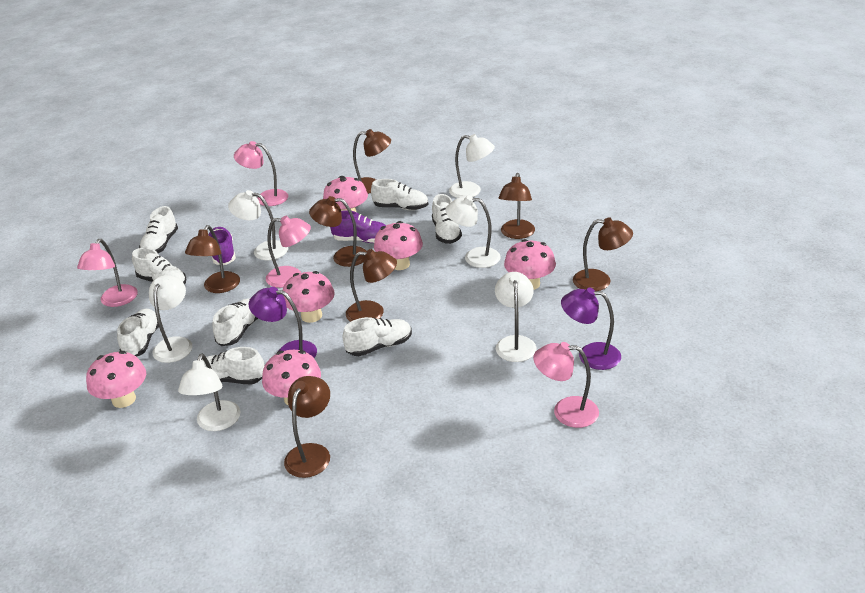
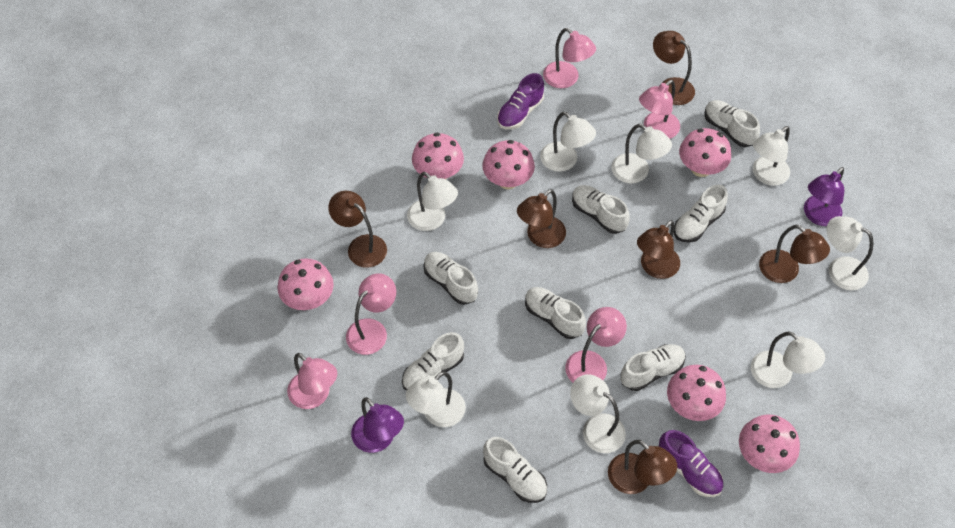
brown lamp: [185,225,240,293] [284,376,330,478] [309,196,366,267] [346,249,397,322] [353,129,391,194] [498,173,535,239] [573,217,633,291] = 7 -> [328,191,387,268] [517,189,566,248] [608,440,677,494] [637,220,680,279] [653,31,695,105] [759,225,830,283] = 6
pink lamp: [77,239,138,307] [234,141,288,206] [266,216,311,288] [533,342,599,428] = 4 -> [287,353,337,409] [346,273,396,355] [543,28,596,88] [565,307,627,382] [639,80,680,139] = 5
white lamp: [149,275,192,363] [178,354,240,431] [228,190,288,260] [445,195,501,268] [449,134,495,198] [495,272,537,362] = 6 -> [406,371,466,427] [407,172,458,231] [540,112,596,172] [570,374,626,453] [612,124,672,184] [751,331,825,388] [753,126,790,186] [827,216,873,290] = 8

